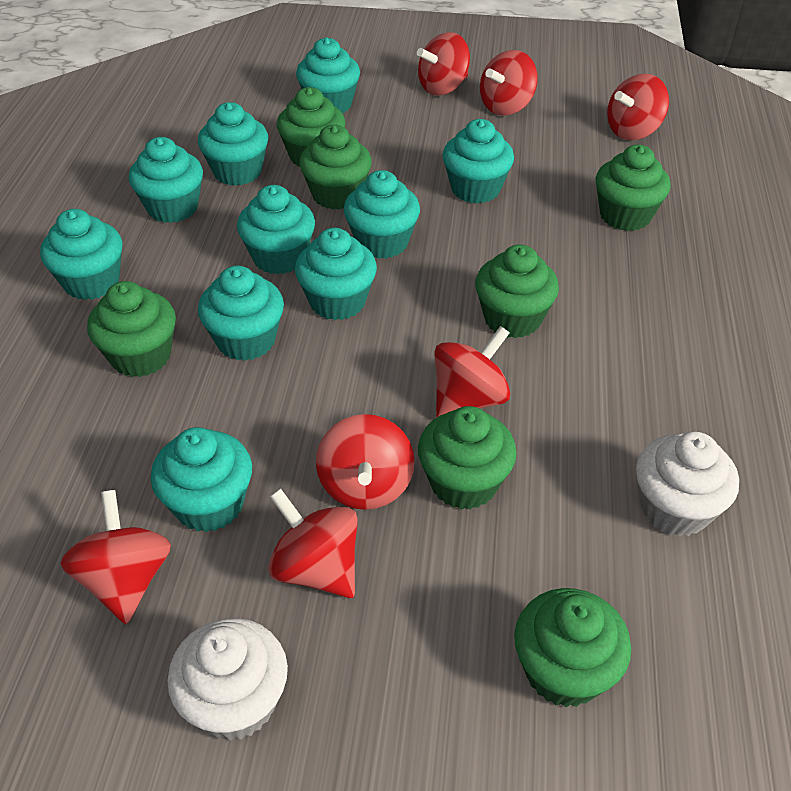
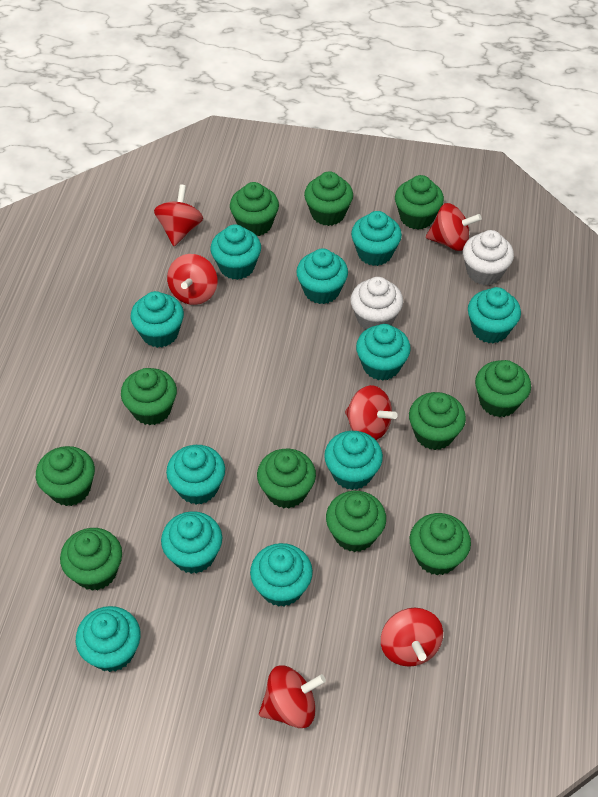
green cupcake: [87,281,176,377] [277,87,346,166] [299,125,372,210] [418,406,517,510] [475,244,559,338] [514,588,631,707] [595,144,671,231] = 7 -> [36,446,95,506] [60,528,122,591] [121,368,177,425] [230,182,279,236] [257,449,316,508] [304,171,353,226] [326,491,386,552] [395,175,444,229] [409,392,466,450] [410,513,471,575] [475,360,531,417] = 11
red spinning top: [60,490,171,624] [268,489,358,598] [316,414,415,510] [417,32,470,96] [434,326,510,417] [480,50,538,116] [607,74,669,140] = 7 -> [154,185,203,246] [167,254,217,305] [259,665,326,728] [345,385,398,440] [381,608,443,667] [426,203,482,251] = 6
turquoise cupcake: [40,209,123,300] [129,137,203,223] [151,427,252,532] [198,102,268,186] [198,266,284,361] [237,185,315,274] [295,228,377,320] [296,37,360,113] [344,170,420,259] [442,119,514,204] = 10 -> [76,606,141,672] [131,291,184,348] [161,511,222,574] [166,445,225,504] [211,224,261,280] [250,543,313,607] [296,248,348,304] [324,431,383,490] [351,211,402,266] [356,324,411,380] [468,287,521,344] = 11

